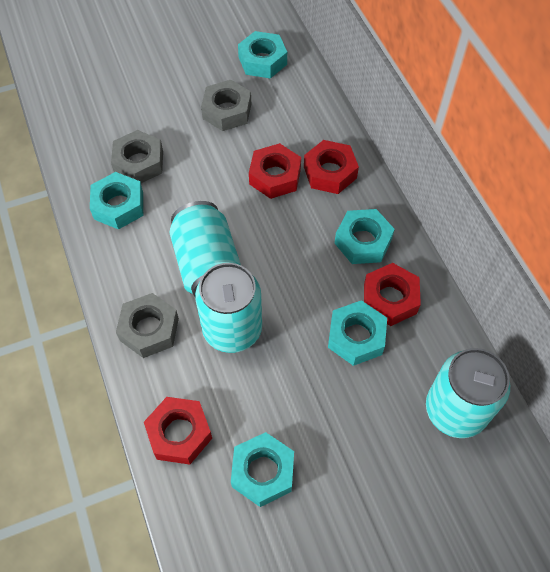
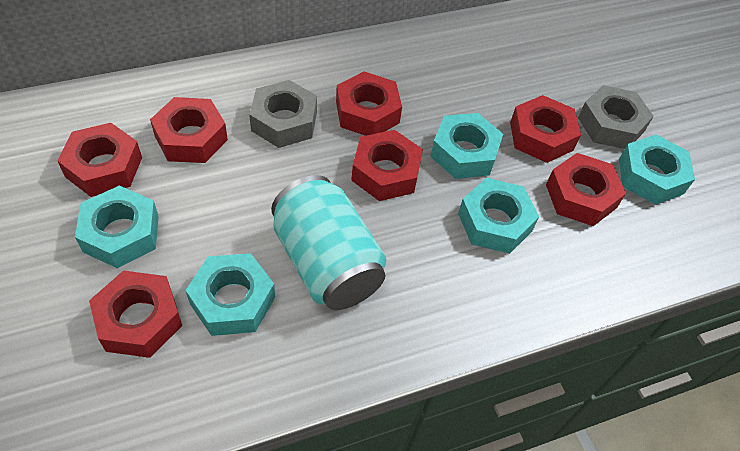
grey nut: [111,130,163,183] [116,293,179,358] [201,80,251,131] = 3 -> [249,80,317,148] [578,85,654,149] = 2
red nut: [144,397,212,464] [249,143,301,199] [304,140,359,194] [364,263,421,326] = 4 -> [57,123,142,197] [89,270,182,358] [150,97,228,163] [336,71,402,136] [351,130,423,201] [510,95,581,163] [546,153,626,226] = 7
turquoise can: [169,201,241,296] [195,263,262,353] [426,348,510,438] = 3 -> [271,175,386,310] = 1

